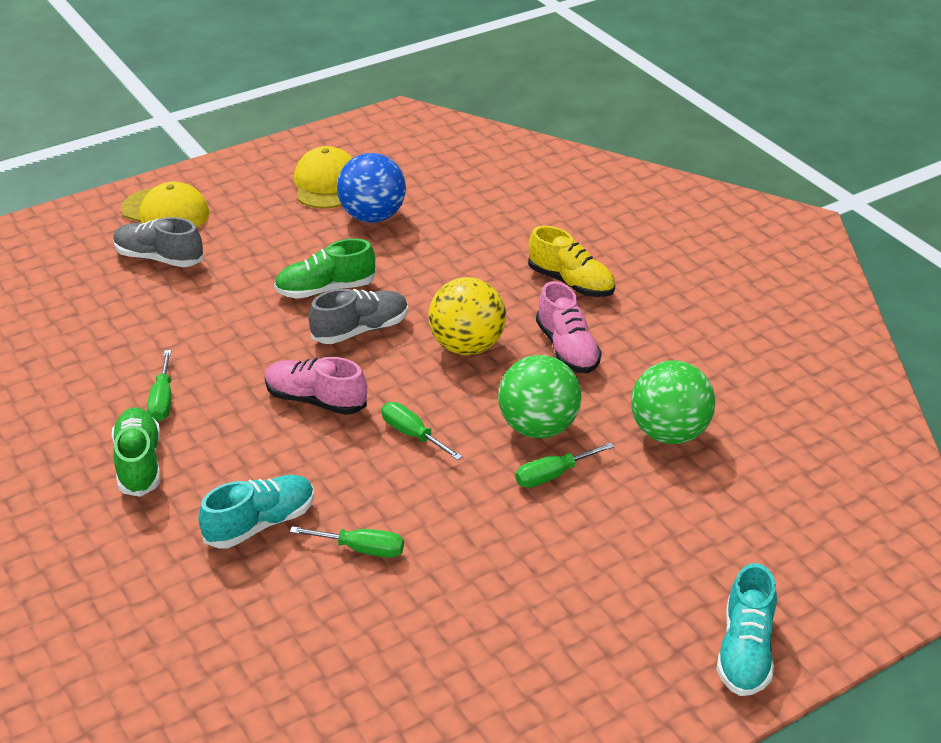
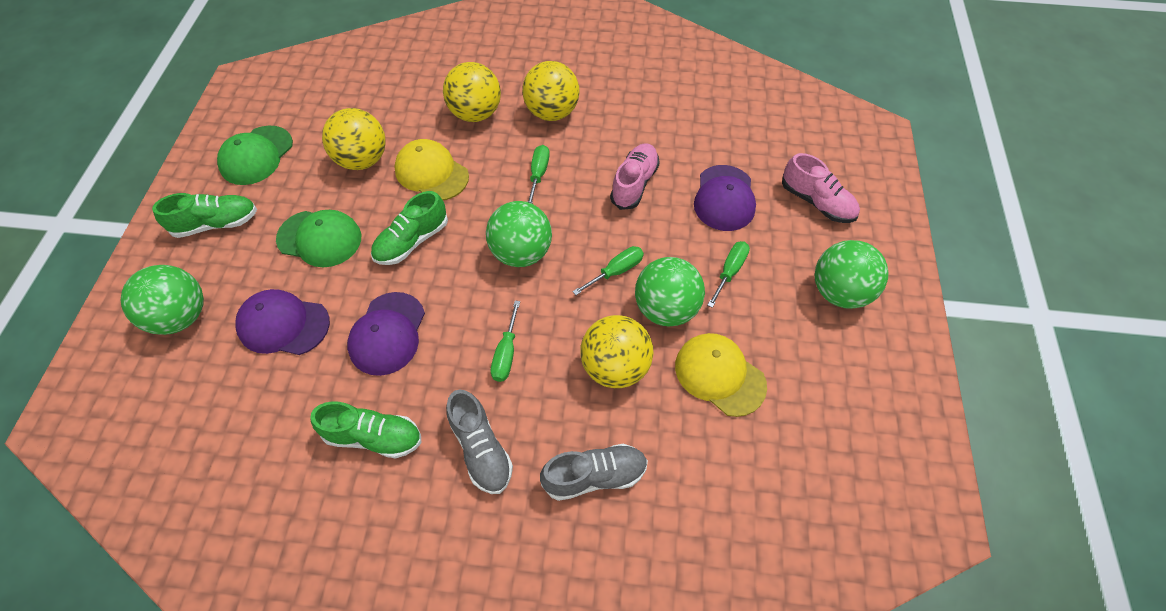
blue ball: [337,153,406,223] = 1 -> none = 0
green ball: [498,355,581,438] [631,360,716,444] = 2 -> [121,265,204,335] [486,201,552,267] [635,257,705,326] [815,240,889,309] = 4
green cap: none = 0 -> [217,126,293,185] [276,210,361,267] = 2
green shoe: [112,407,160,497] [274,239,376,299] = 2 -> [152,193,257,238] [311,401,421,459] [371,191,448,265] = 3
purple cap: none = 0 -> [235,289,330,355] [347,292,425,376] [694,165,756,231] = 3
turquoise shoe: [198,475,314,549] [717,563,777,696] = 2 -> none = 0
yellow ball: [429,277,506,355] = 1 -> [322,108,386,170] [443,62,501,122] [522,61,580,121] [580,315,653,388] = 4
yellow shoe: [528,226,615,297] = 1 -> none = 0

